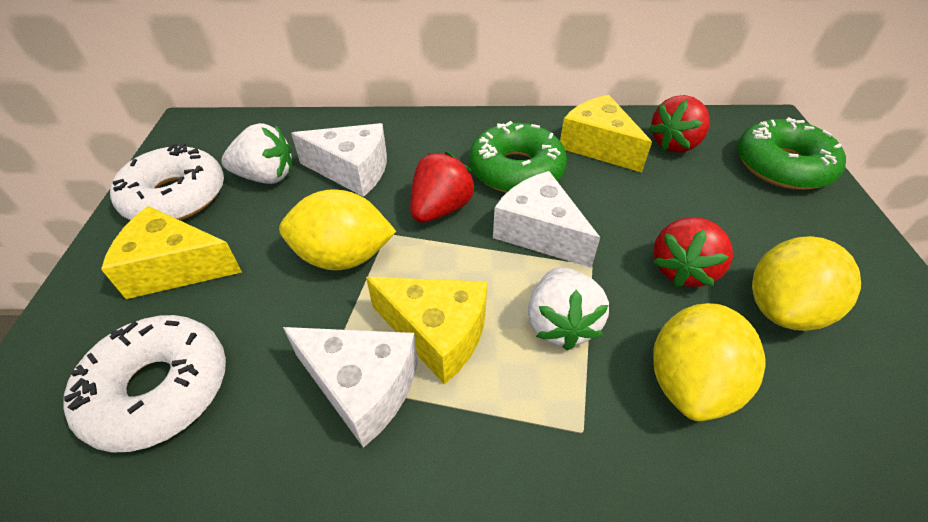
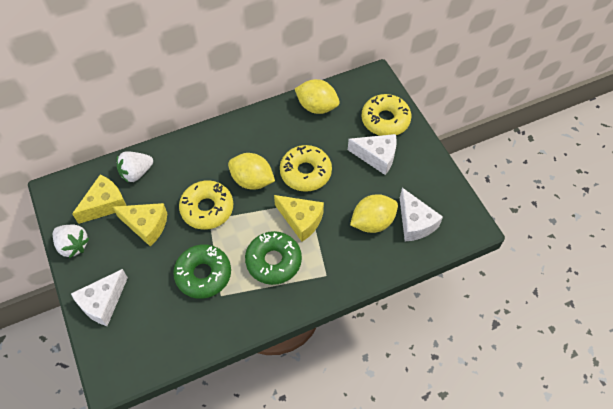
red strawberry: [410,152,475,223] [649,95,710,153] [653,217,733,287] = 3 -> none = 0
white donut: [63,315,226,453] [110,143,224,220] = 2 -> none = 0
yellow donut: none = 0 -> [179,180,233,230] [280,145,332,192] [361,94,411,136] = 3

